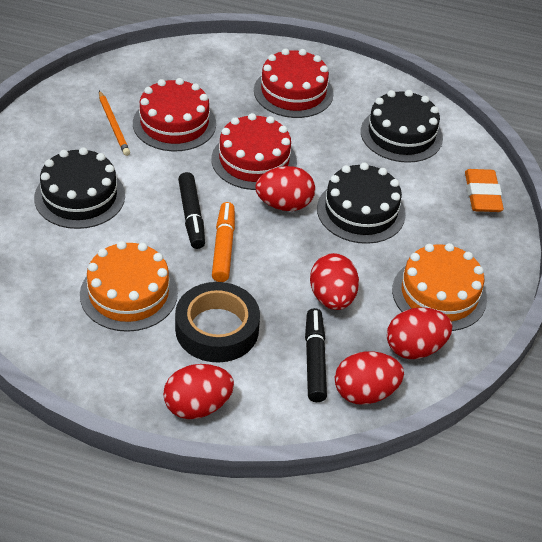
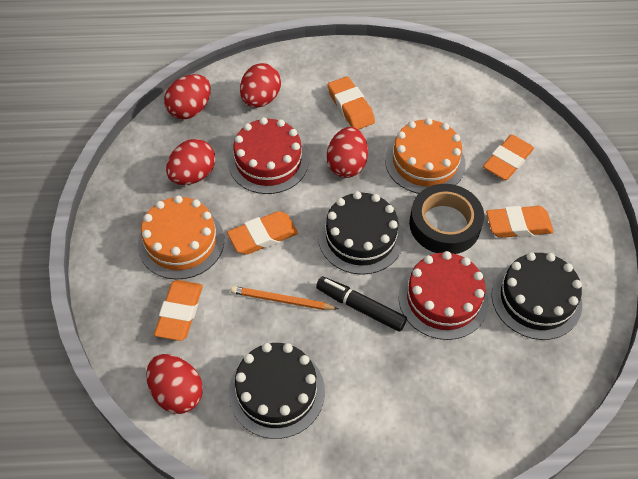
black marker: [178,172,205,249] [305,308,327,402] = 2 -> [316,276,407,332] = 1
orange eraser: [465,169,504,212] = 1 -> [154,280,203,341] [227,211,298,255] [327,76,375,129] [483,135,534,180] [486,206,554,238] = 5
orange marker: [212,202,235,282] = 1 -> none = 0
red cake: [133,78,216,151] [211,113,297,190] [254,48,334,118] = 3 -> [228,117,309,194] [399,251,489,340] = 2

